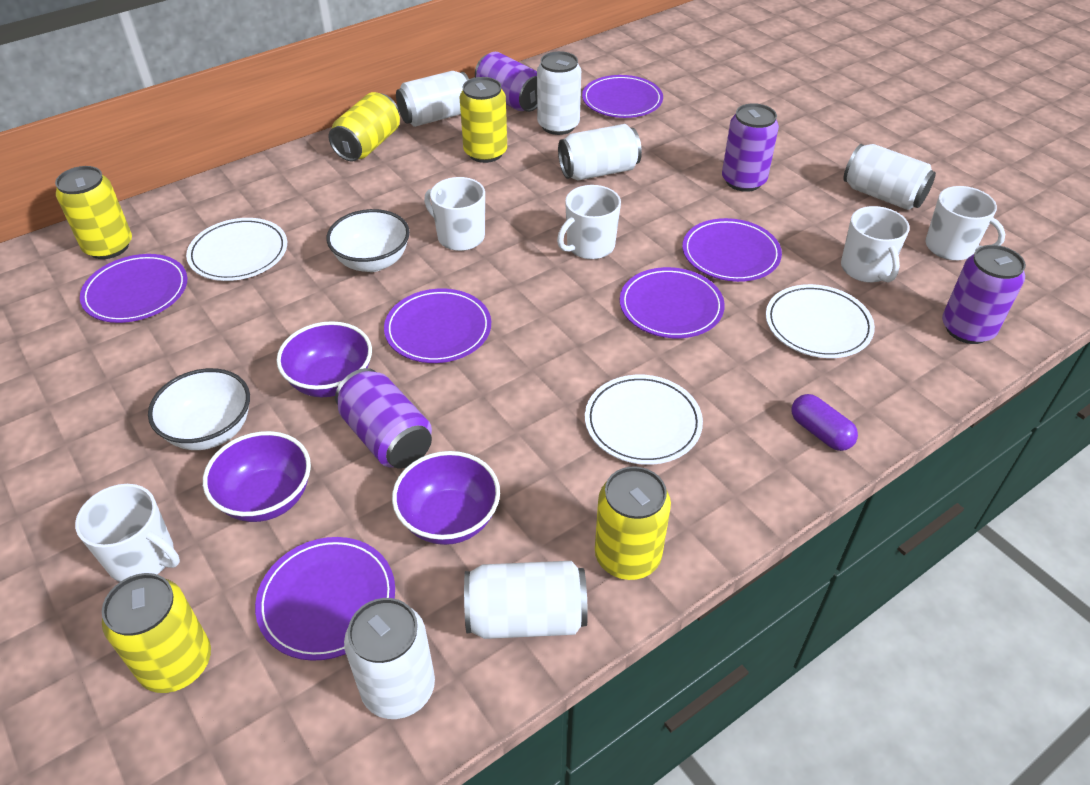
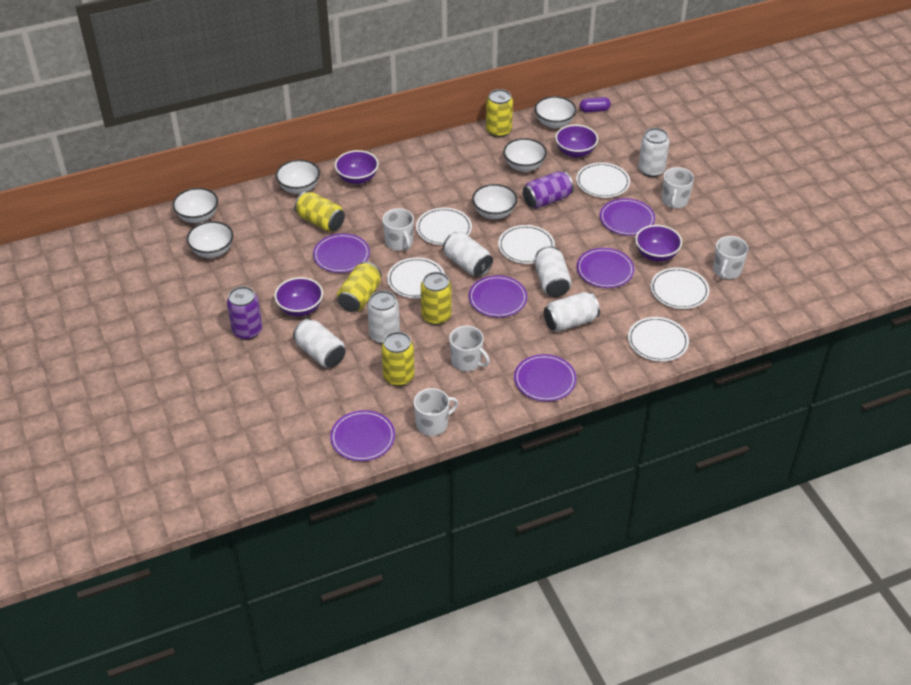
purple bowl: [203,431,311,522] [277,321,372,397] [392,451,500,545] = 3 -> [274,277,323,316] [335,150,379,184] [555,124,598,158] [635,225,682,262] = 4
purple can: [335,368,432,469] [475,52,537,112] [722,103,779,192] [942,245,1026,344] = 4 -> [227,286,262,340] [523,171,574,209] = 2
white bowl: [148,368,250,450] [326,209,410,272] = 2 -> [173,188,218,223] [187,221,234,258] [276,160,320,194] [472,184,517,219] [503,138,547,172] [535,96,577,129] = 6
white plate: [186,218,287,281] [585,375,703,465] [766,284,875,358] = 3 -> [387,257,445,298] [416,208,472,245] [498,225,555,264] [576,163,630,198] [628,317,689,362] [650,267,709,309] = 6

